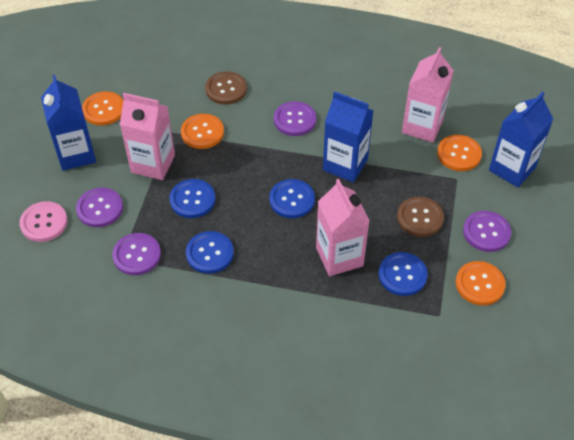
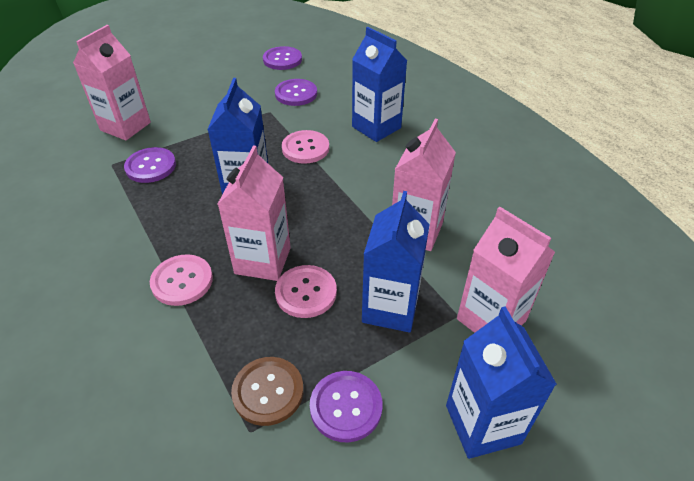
blue button: [169,179,215,218] [186,231,234,274] [269,179,315,218] [379,252,428,296] = 4 -> none = 0
blue carton: [41,75,96,171] [323,91,374,182] [489,92,553,187] = 3 -> [207,78,268,194] [352,27,407,142] [362,191,430,332] [446,306,557,459] = 4
brown button: [205,71,247,104] [397,197,444,237] = 2 -> [231,357,304,426] = 1
orange button: [82,91,123,125] [181,114,224,149] [437,135,482,171] [456,261,506,305] = 4 -> none = 0
pink button: [19,201,68,242] = 1 -> [150,254,213,306] [275,265,337,318] [282,130,329,164] = 3
pink carton: [120,93,175,180] [316,179,370,276] [402,47,454,143] = 3 -> [73,25,151,140] [218,145,291,281] [392,119,456,251] [457,207,555,333] = 4

